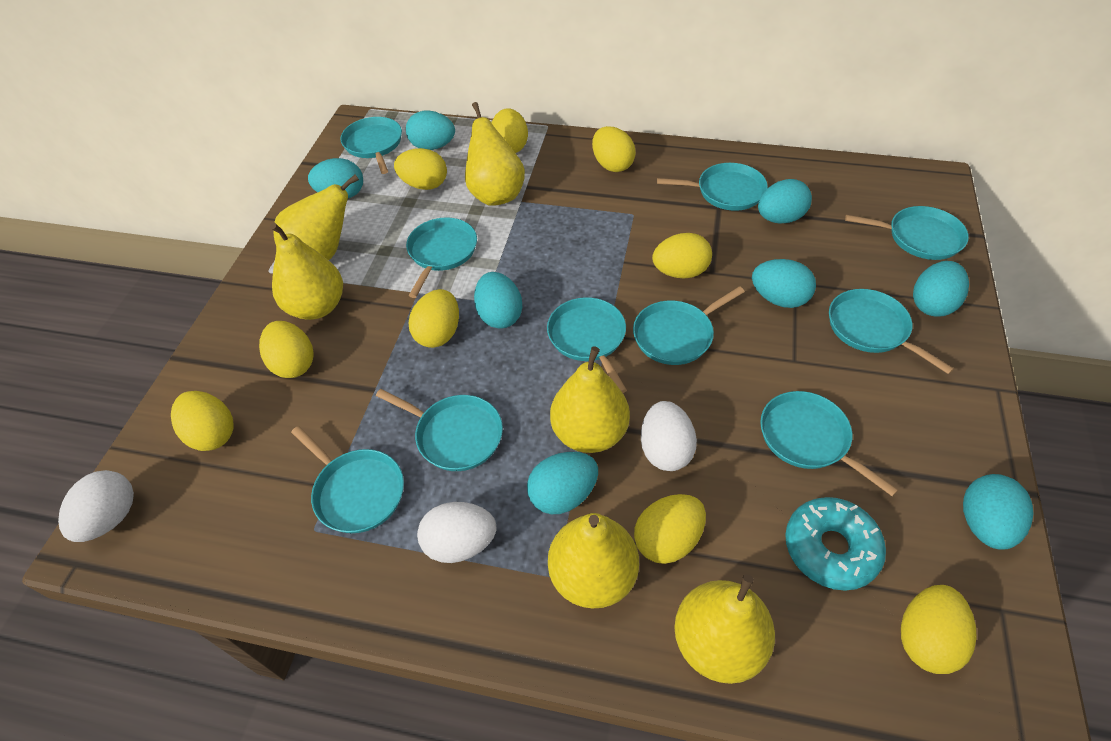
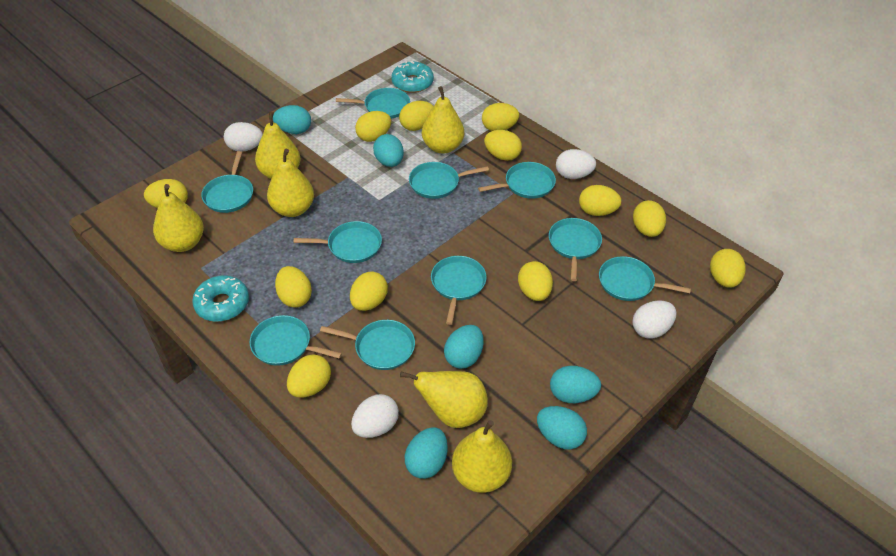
turquoise donut: [785,497,886,591] = 1 -> [192,275,249,322] [391,61,434,93] = 2
turquoise egg: [308,158,363,198] [406,110,455,150] [474,272,523,329] [527,452,598,514] [752,259,816,308] [758,179,812,224] [913,261,969,317] [963,474,1034,550] = 8 -> [273,105,311,134] [373,134,404,167] [405,427,448,479] [444,325,484,369] [537,406,587,449] [550,366,601,403] = 6
white egg: [58,470,134,542] [417,502,496,563] [641,401,697,471] = 3 -> [224,122,263,152] [351,394,399,438] [556,149,596,179] [632,300,677,339] = 4
yellow egg: [171,391,233,451] [259,321,313,378] [394,148,447,190] [409,289,459,348] [492,108,528,153] [592,126,636,172] [634,494,706,564] [652,233,712,279] [901,585,977,674] = 9 -> [144,179,188,208] [275,266,312,308] [287,354,331,398] [350,272,388,311] [355,111,391,142] [399,101,434,131] [482,103,519,131] [484,130,522,161] [518,261,553,301] [579,185,622,216] [633,200,666,237] [710,249,746,288] = 12

